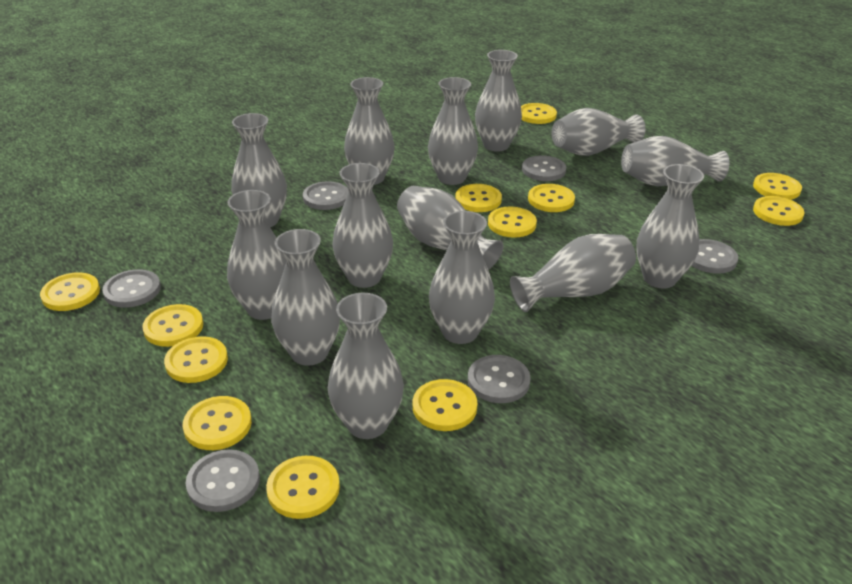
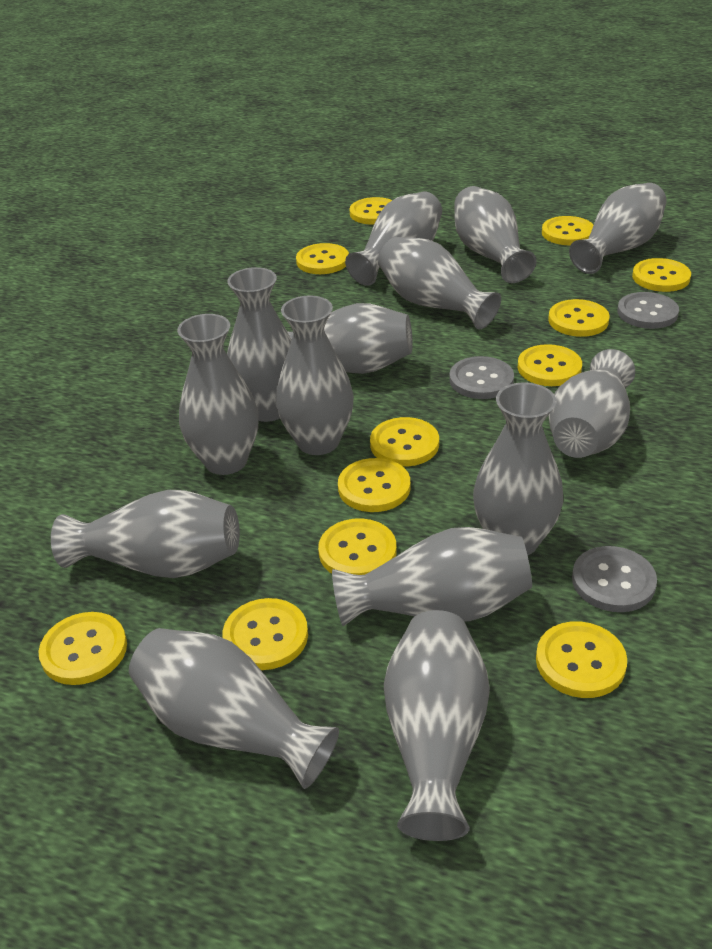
grey button: [102,269,161,308] [185,449,260,512] [303,181,348,210] [468,355,531,403] [522,155,566,181] [691,239,738,274] = 6 -> [449,356,514,399] [572,546,657,612] [617,292,679,329] = 3

